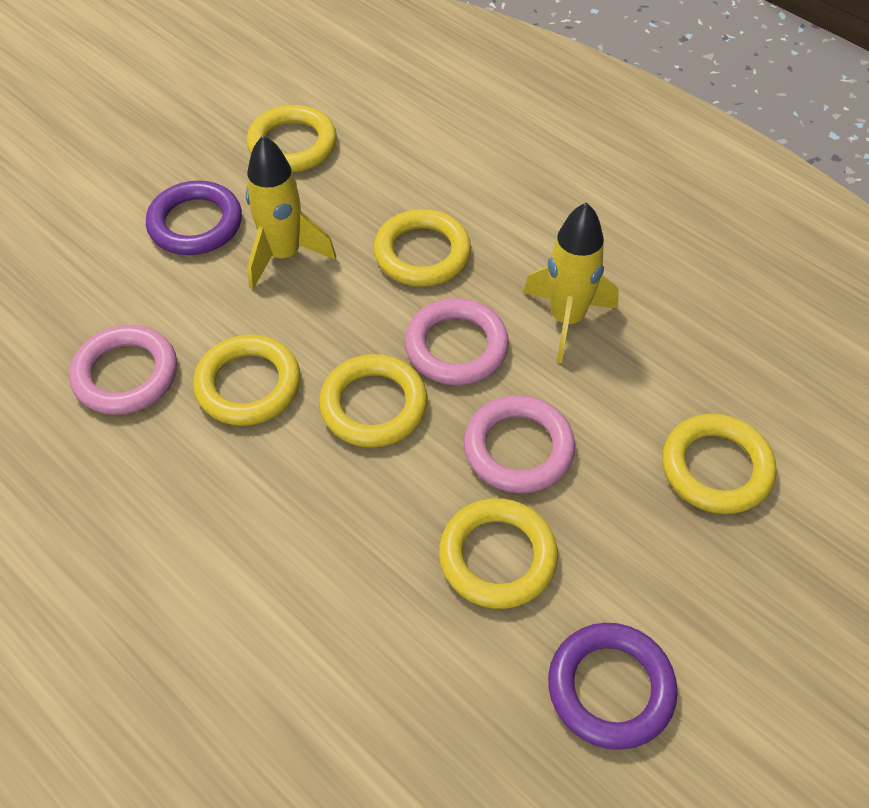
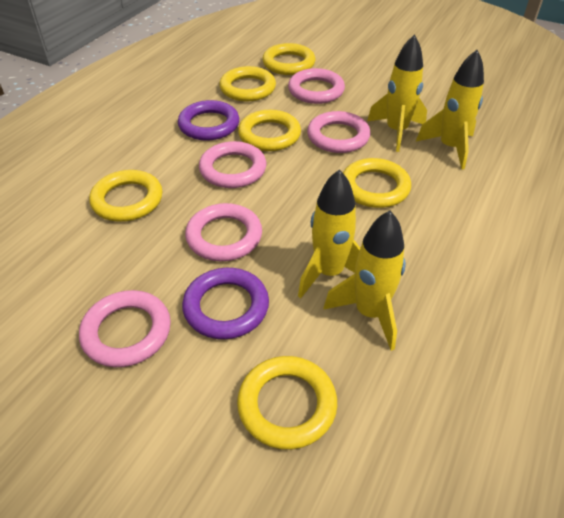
pink ring: [69,325,177,415] [405,298,509,385] [464,395,575,493] = 3 -> [79,290,171,367] [185,203,262,261] [199,141,266,188] [288,68,345,104] [307,111,371,153] = 5
yellow rocket: [246,135,336,290] [523,202,619,363] = 2 -> [298,169,360,298] [323,210,406,351] [367,34,427,152] [416,50,484,169] = 4

